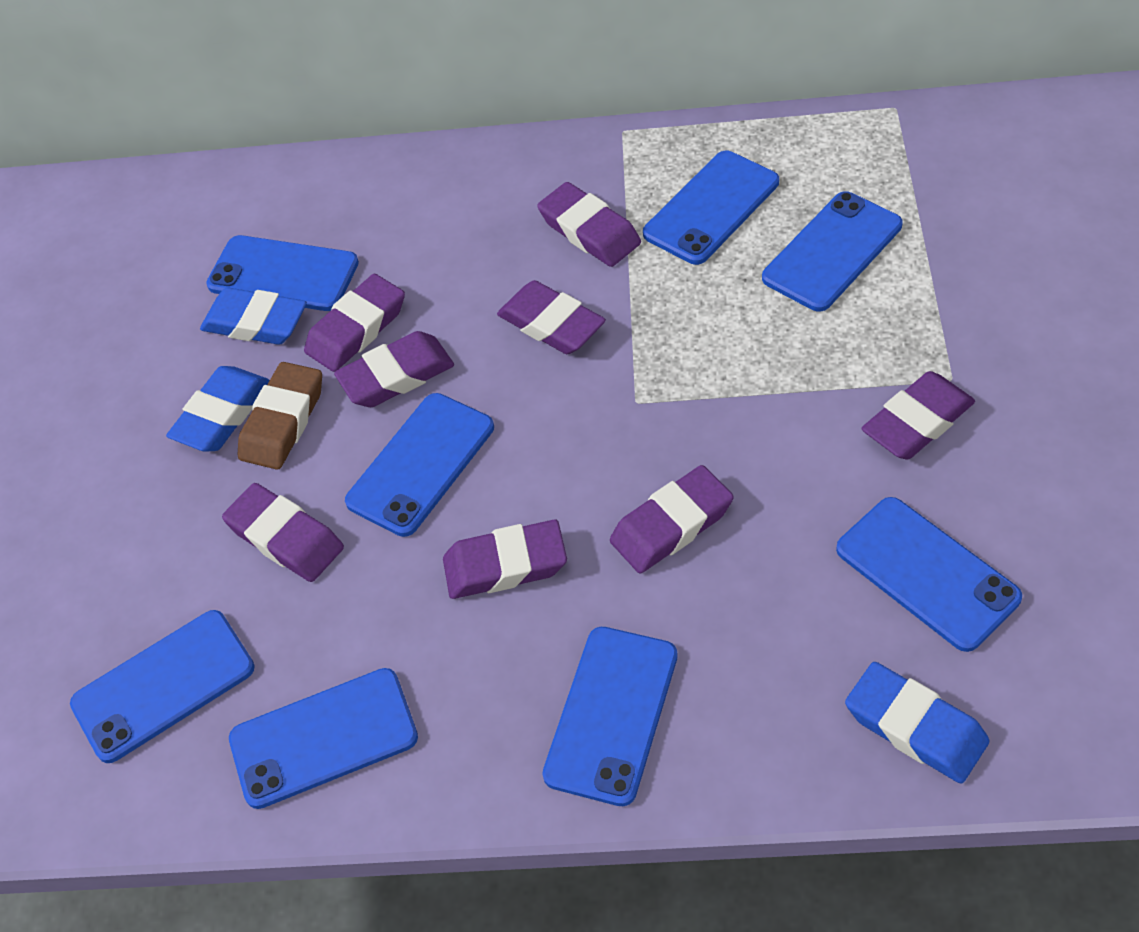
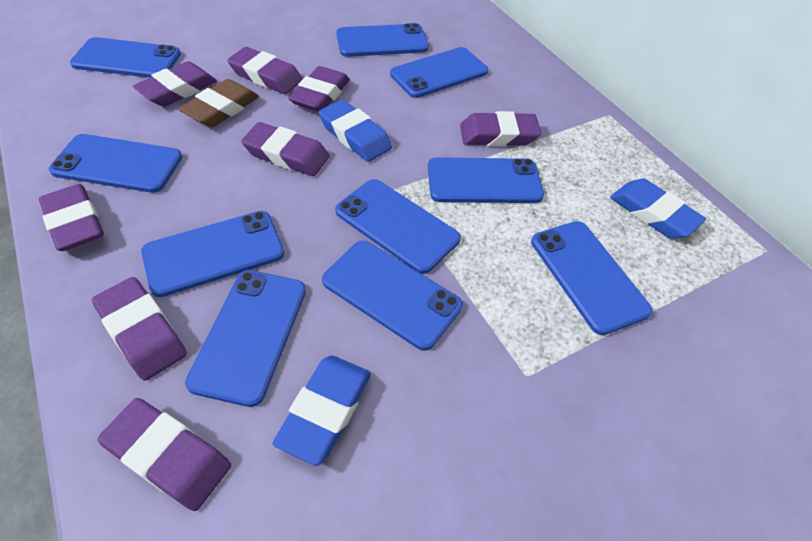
blue phone: [70,610,255,763] [206,235,359,311] [229,668,418,809] [345,393,494,537] [542,627,678,806] [643,151,779,265] [762,191,902,312] [836,497,1022,652] = 8 -> [49,134,182,193] [70,37,181,78] [141,211,284,297] [185,270,306,407] [322,241,463,351] [335,179,461,274] [336,23,429,57] [390,47,488,98] [428,157,544,203] [531,221,653,335] = 10

